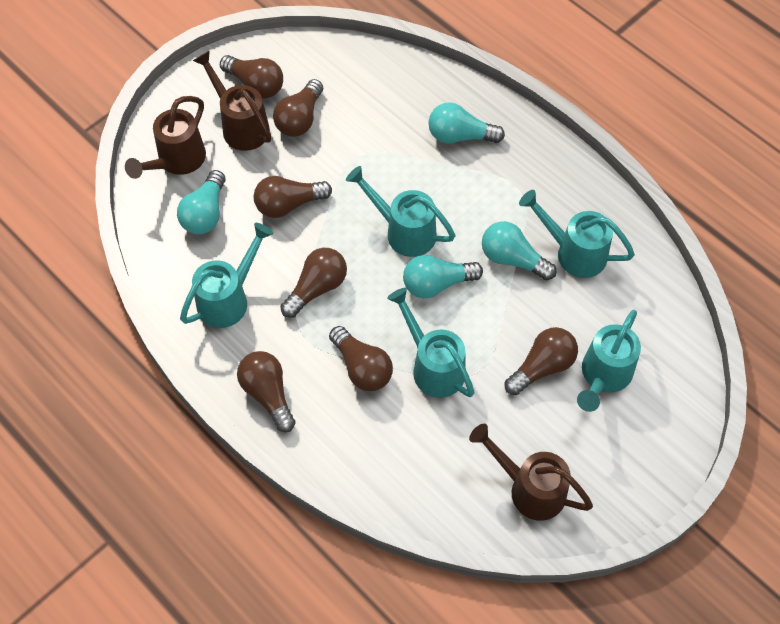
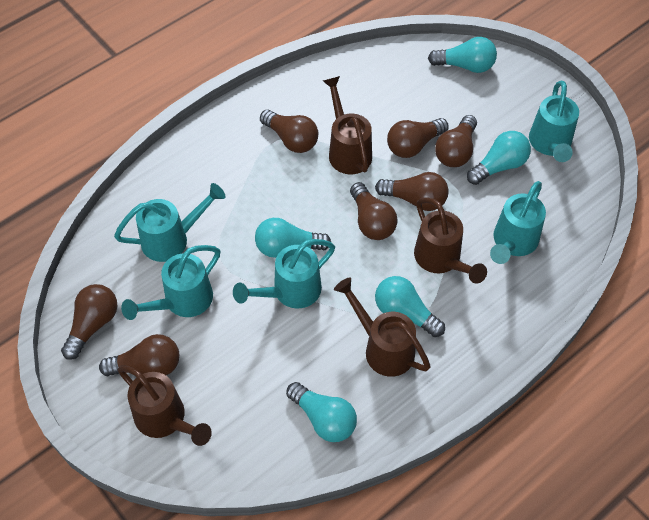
brown watering can: [125,96,206,179] [193,51,271,151] [469,424,593,521] = 3 -> [118,365,212,446] [323,76,372,174] [334,277,431,377] [414,197,487,283] = 4
turquoise light bulb: [177,170,226,234] [403,255,483,298] [428,102,505,143] [482,221,557,281] = 4 -> [255,218,331,258] [286,382,357,442] [375,276,445,337] [428,37,497,73] [467,131,531,185] = 5

